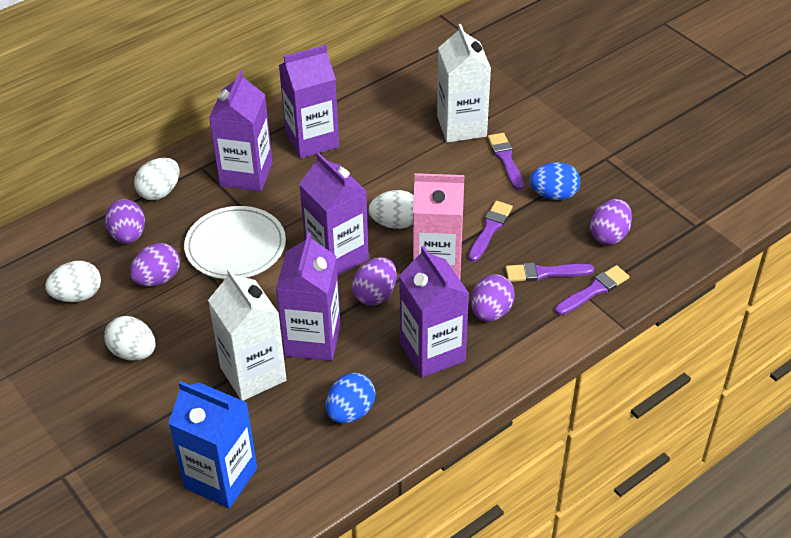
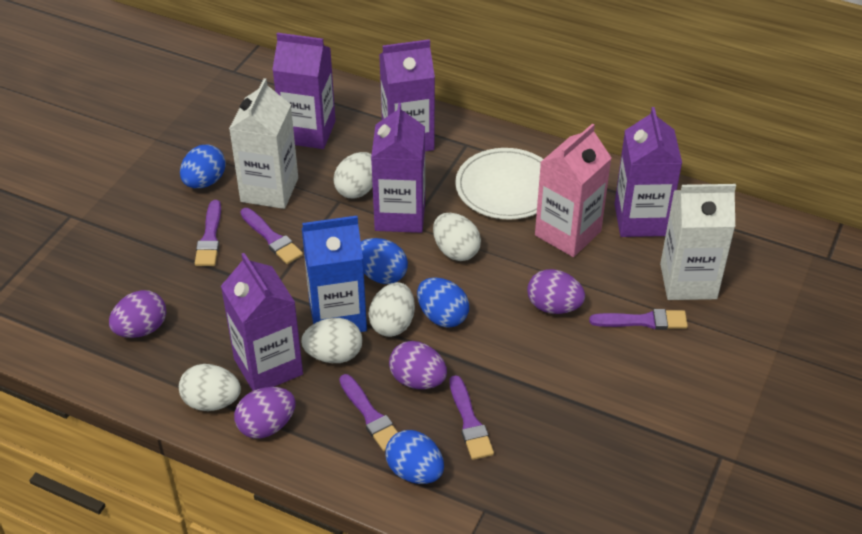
blue egg: [326,373,375,424] [530,162,581,200] = 2 -> [180,144,226,188] [361,238,408,284] [386,430,444,484] [417,277,469,328] = 4
purple brush: [468,201,513,262] [488,133,524,190] [506,263,594,282] [555,265,629,315] = 4 -> [195,200,221,266] [240,208,303,264] [339,374,398,451] [450,375,494,460] [589,309,688,330] = 5
purple egg: [105,199,145,244] [130,243,180,286] [352,257,397,305] [471,274,515,322] [590,199,632,245] = 5 -> [109,290,166,338] [234,387,296,439] [389,341,447,389] [527,269,585,314] = 4
white egg: [45,261,101,302] [104,316,156,361] [134,158,180,200] [368,190,414,229] = 4 -> [179,364,241,411] [301,318,362,363] [333,152,373,199] [369,282,415,337] [433,213,481,261] = 5

